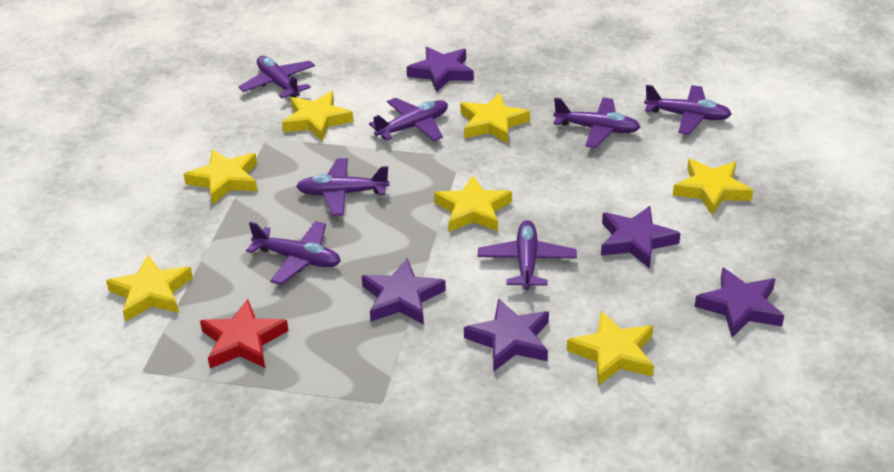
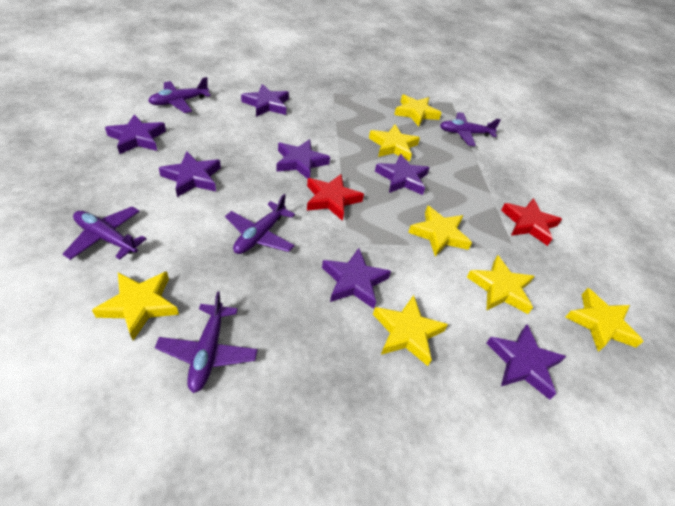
purple plane: [239,56,315,98] [246,221,341,285] [296,158,390,216] [369,98,448,141] [478,220,577,290] [553,98,640,148] [644,85,732,135] = 7 -> [63,206,147,260] [148,77,211,113] [155,291,258,393] [225,194,295,254] [440,112,501,146] = 5
purple star: [362,258,446,325] [406,47,474,92] [464,298,549,371] [601,206,681,269] [694,267,784,337] = 5 -> [105,114,166,154] [159,151,221,197] [241,84,289,117] [276,139,330,179] [322,248,391,309] [375,154,430,195] [486,324,566,400] = 7
red star: [200,299,289,369] = 1 -> [307,174,364,221] [501,198,562,246] = 2

